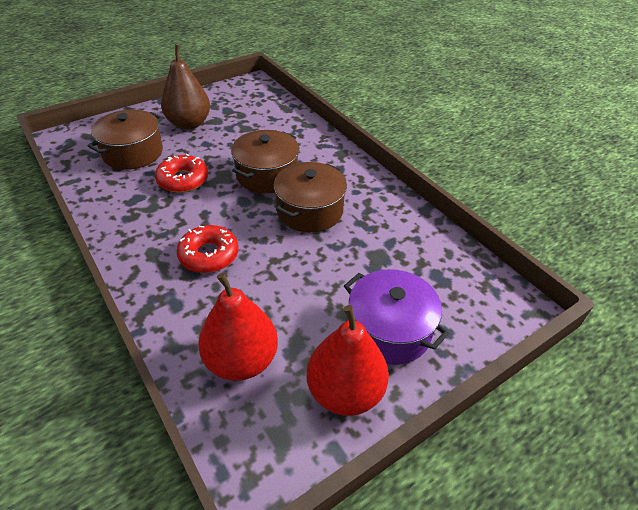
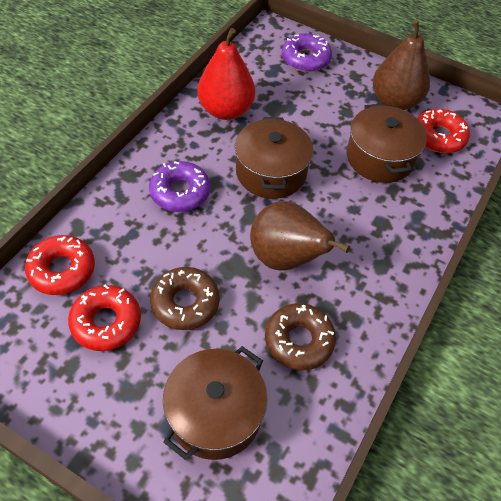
brown donut: none = 0 -> [150,267,220,330] [265,303,336,370] = 2
brown pear: [161,44,210,130] = 1 -> [250,201,350,271] [373,20,430,110] = 2
purple donut: none = 0 -> [149,161,210,212] [282,33,332,72] = 2
purple pot: [344,269,449,365] = 1 -> none = 0
red donut: [155,154,208,193] [177,225,238,273] = 2 -> [25,235,95,295] [68,285,141,351] [417,109,470,153] = 3
red pear: [198,272,278,381] [306,305,389,416] = 2 -> [197,28,255,120] = 1

